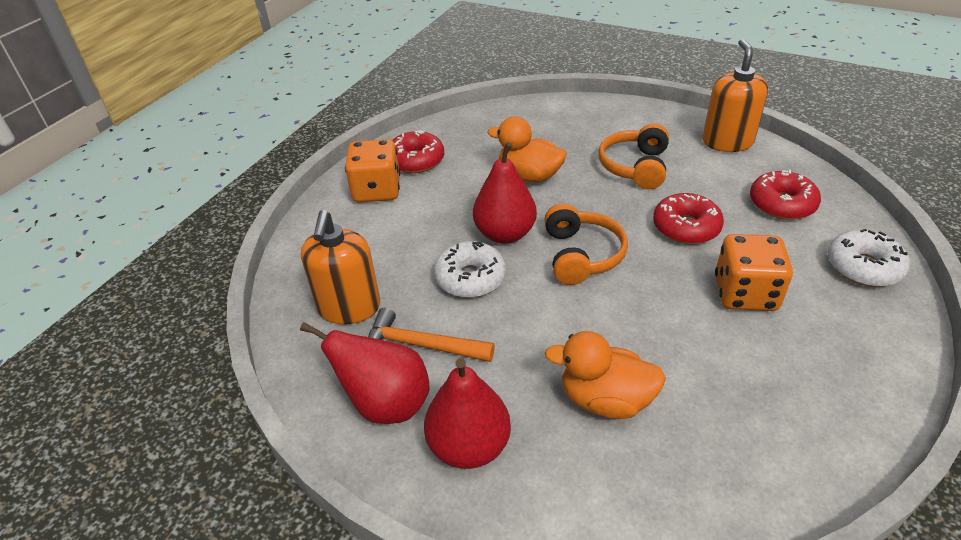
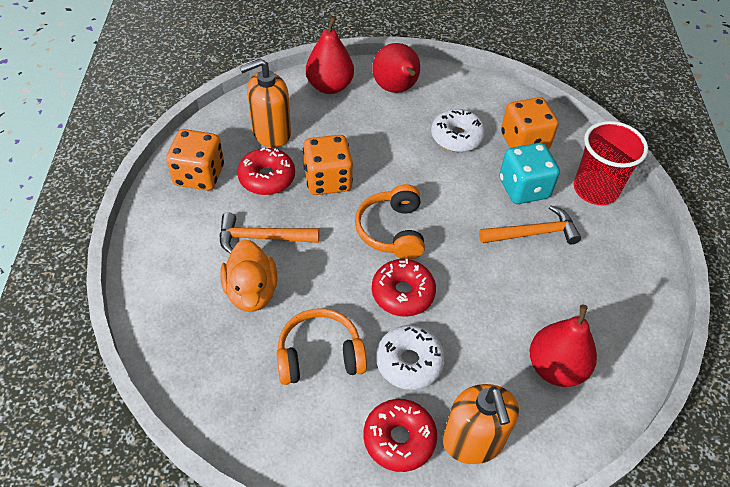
orange dice: [345,139,400,202] [715,234,793,311] = 2 -> [166,129,224,191] [303,135,353,195] [501,97,558,150] = 3
orange duck: [487,117,567,183] [545,331,666,419] = 2 -> [221,239,278,312] = 1
orange hammer: [368,307,495,362] = 1 -> [219,213,319,254] [479,205,581,244] = 2
red cup: none = 0 -> [574,121,648,205] = 1
turquoise dice: none = 0 -> [499,143,560,204] = 1

